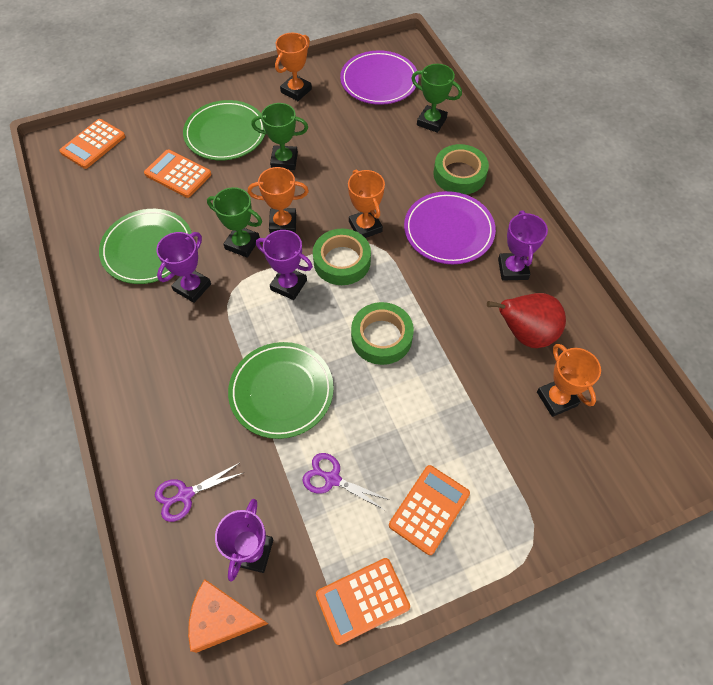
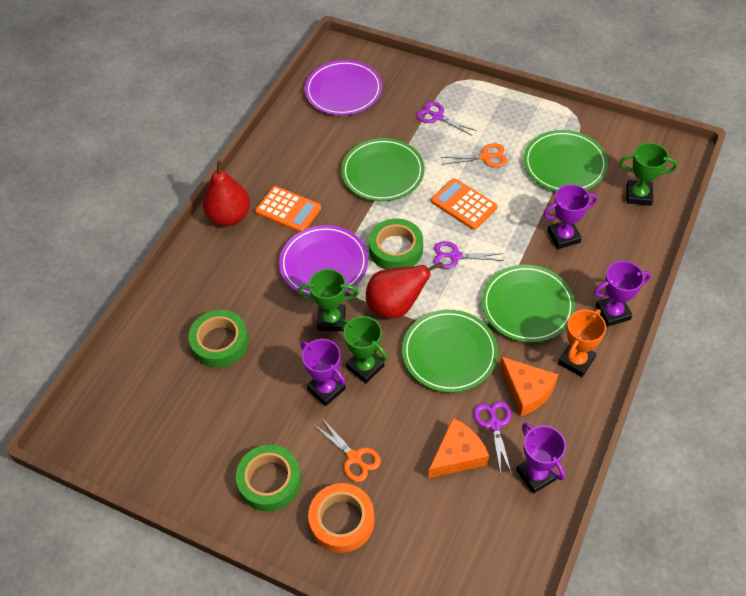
green plate: [99,209,192,284] [183,100,265,160] [228,342,334,439] = 3 -> [341,138,425,201] [402,310,498,393] [482,265,575,343] [524,130,608,192] = 4
orange calculator: [59,119,125,169] [144,149,211,198] [316,558,410,645] [389,465,470,555] = 4 -> [255,186,321,232] [431,178,497,230] = 2
orange cheese: [188,579,268,653] = 1 -> [428,418,489,479] [500,357,558,416] = 2
orange scissors: none = 0 -> [314,420,381,482] [441,143,507,167] = 2
orange tape: none = 0 -> [308,483,375,553] = 1
orange trophy: [248,167,309,233] [275,33,312,101] [348,169,385,238] [537,343,601,417] = 4 -> [558,309,606,377] = 1
purple scissors: [155,463,243,522] [303,453,390,510] = 2 -> [417,101,477,136] [433,241,504,269] [474,401,511,474] = 3
red pear: [487,293,566,348] = 1 -> [203,160,250,226] [366,262,444,318] = 2

